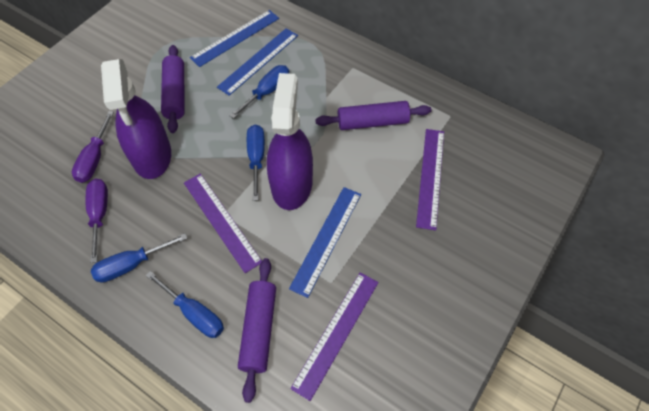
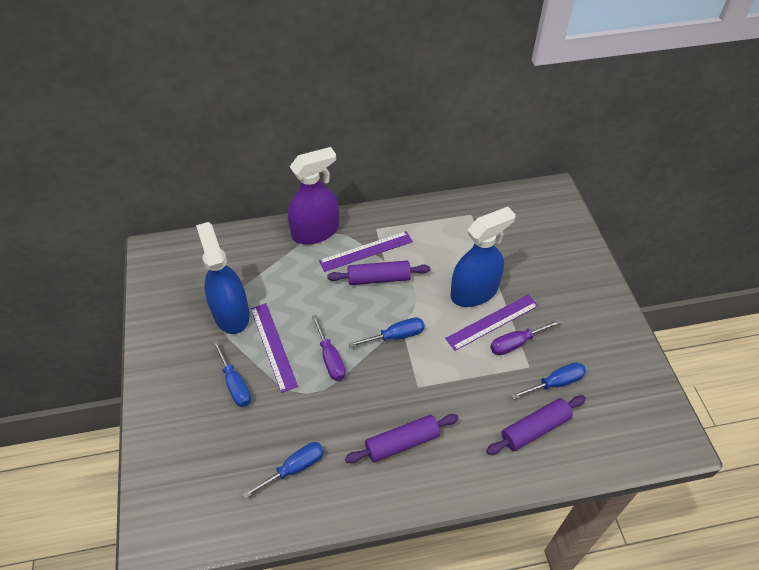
blue ruler: [190,10,279,67] [217,28,298,96] [289,187,361,298] = 3 -> none = 0
blue spray bottle: none = 0 -> [196,222,250,334] [451,207,516,307] = 2
purple spray bottle: [101,59,171,179] [267,73,313,210] = 2 -> [288,147,339,245] = 1

